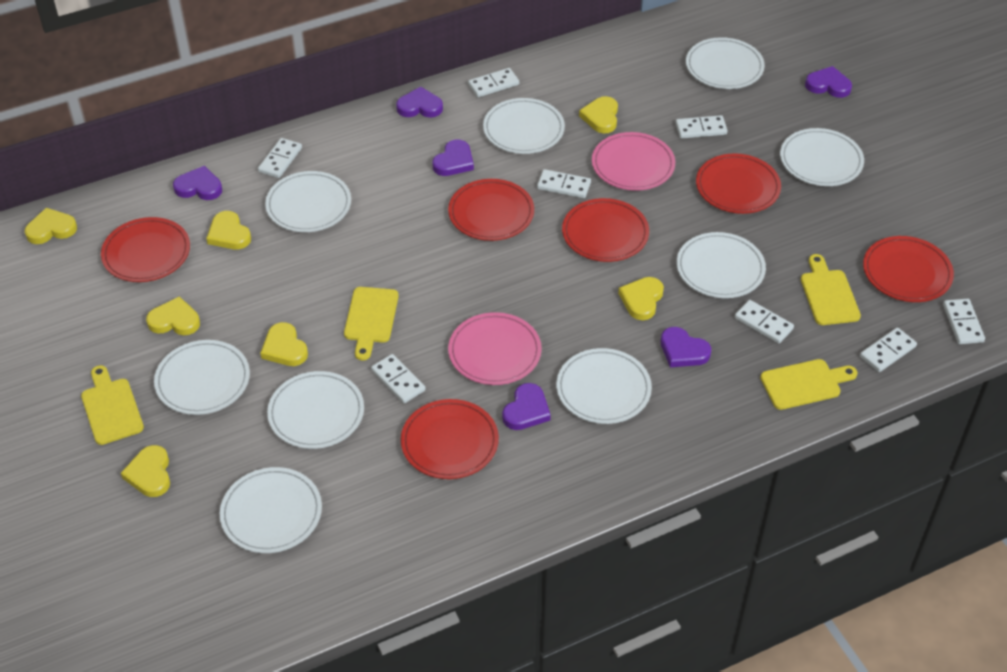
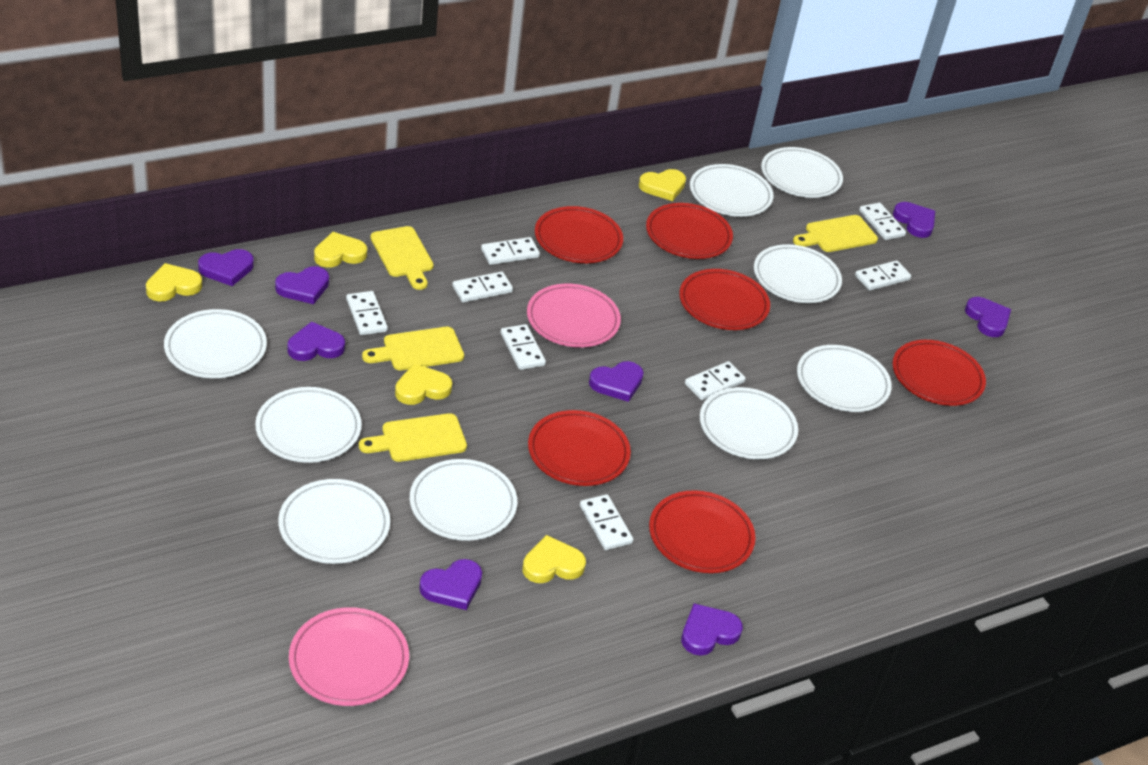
purple heart: [173,166,222,200] [396,87,443,118] [432,139,474,176] [502,383,551,430] [661,327,711,367] [805,66,852,98] = 6 -> [198,249,254,286] [275,266,329,304] [288,322,345,361] [419,559,482,610] [589,361,644,402] [681,603,743,656] [893,202,935,238] [965,297,1011,337] = 8
yellow heart: [25,208,77,244] [121,445,170,497] [146,296,200,335] [206,211,251,249] [260,322,308,366] [579,96,618,133] [618,277,664,320] = 7 -> [146,263,202,302] [314,232,367,268] [395,364,452,405] [522,535,586,583] [639,169,686,201] = 5

